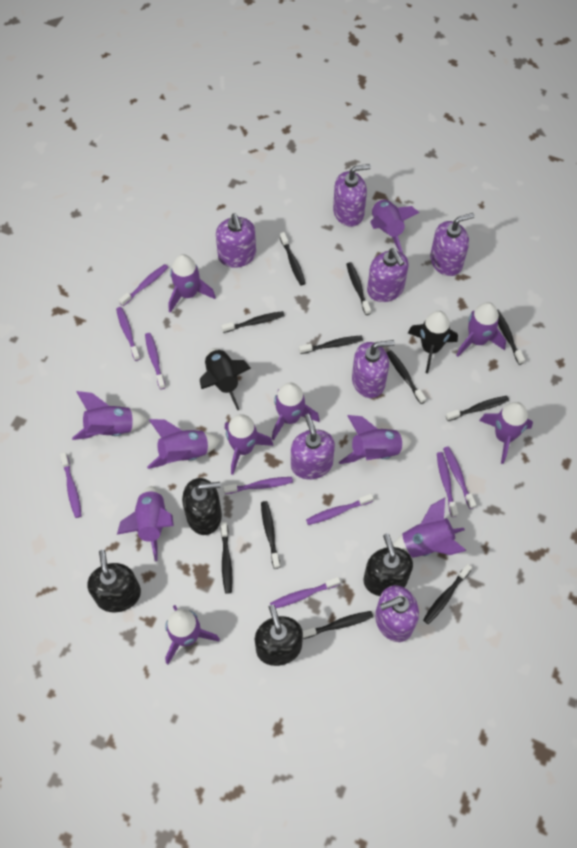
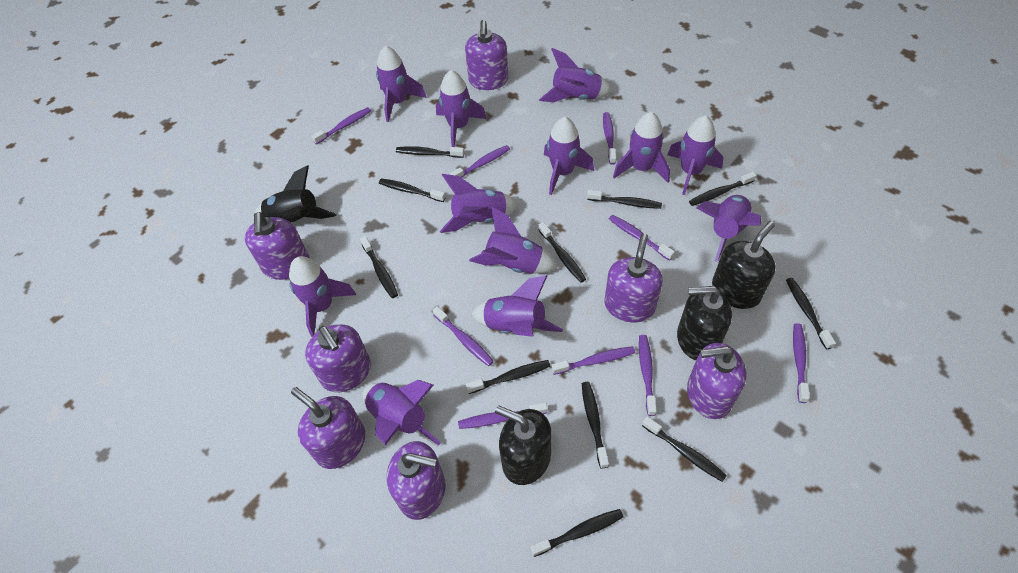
black rocket: [200,348,251,411] [408,311,458,373] = 2 -> [255,165,337,223] = 1
black soap dispenser: [88,550,141,612] [182,478,222,535] [255,604,303,666] [363,533,413,596] = 4 -> [495,406,552,485] [677,286,732,360] [712,221,776,309] = 3

